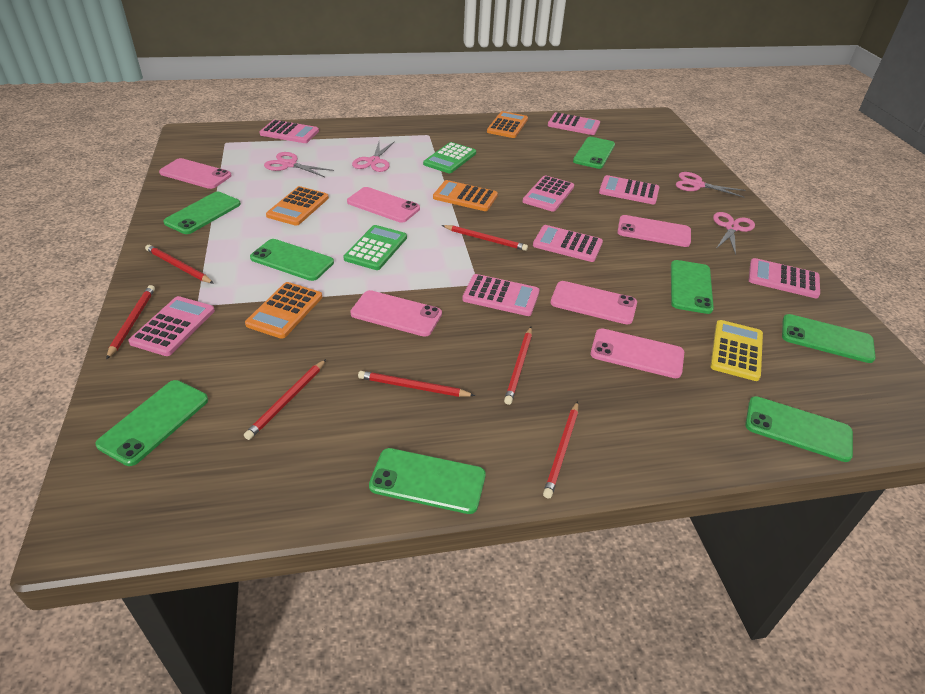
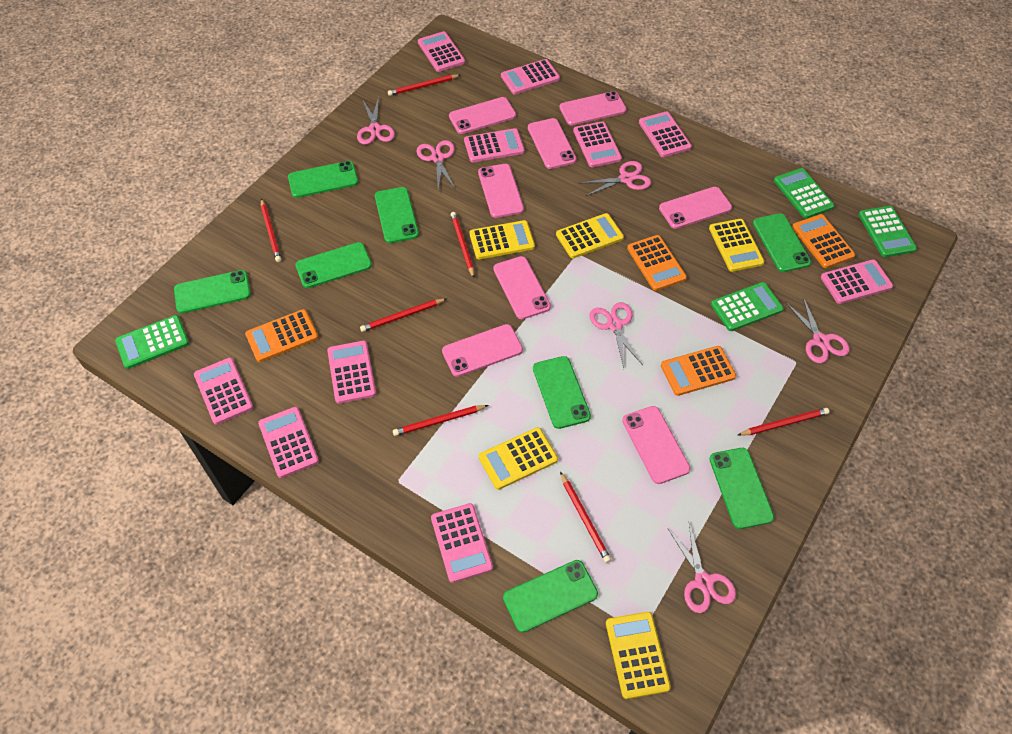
green calculator: [343,225,407,270] [423,142,476,173] = 2 -> [115,315,189,369] [711,282,784,331] [774,168,835,219] [859,206,917,257] = 4
pink calculator: [128,296,215,356] [260,120,319,143] [462,274,540,316] [523,175,574,212] [533,225,603,262] [548,112,600,135] [599,175,659,204] [749,258,820,298] = 8 -> [194,358,253,425] [258,407,319,478] [327,341,376,404] [418,31,465,72] [431,503,493,583] [464,128,525,162] [501,59,560,94] [573,121,622,167] [639,111,692,157] [821,259,893,304] = 10
pink phone: [159,158,232,189] [347,187,420,223] [350,290,442,337] [551,281,637,325] [591,329,684,378] [617,215,691,247] = 6 -> [442,324,523,377] [449,97,516,134] [478,164,524,218] [493,256,551,319] [528,118,577,169] [559,91,627,126] [622,406,690,484] [659,187,732,229] = 8
pink scissors: [264,152,334,177] [352,141,395,172] [676,172,745,198] [713,212,755,255] = 4 -> [357,97,395,145] [416,140,456,190] [581,161,651,196] [589,302,643,368] [668,523,736,613] [785,297,850,363] = 6
yellow calculator: [710,320,763,381] = 1 -> [470,220,535,259] [479,427,558,490] [556,213,624,258] [606,612,671,699] [709,219,765,272] = 5

